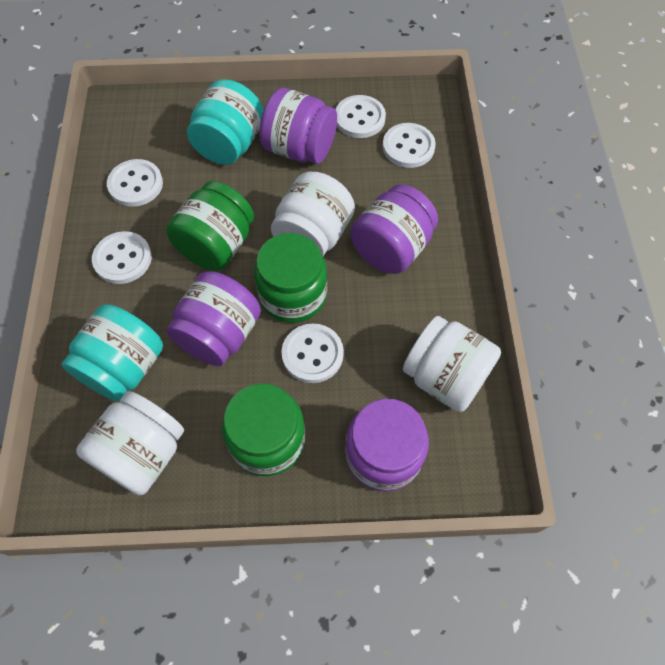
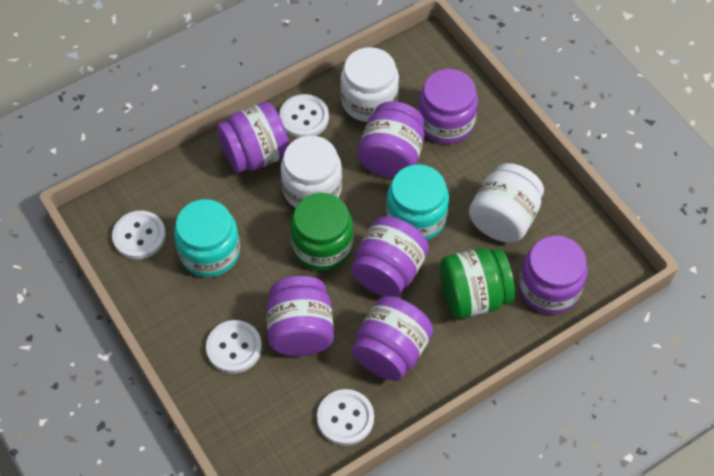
green jar: [166,181,254,271] [222,384,305,476] [254,233,327,323] = 3 -> [290,193,354,271] [440,248,515,318] = 2
purple jar: [167,271,261,366] [260,88,337,164] [345,399,429,492] [351,184,438,274] = 4 -> [217,102,289,173] [267,276,334,356] [351,216,429,297] [352,296,433,381] [358,101,425,178] [418,69,478,144] [519,236,587,314] = 7
white button: [92,231,152,284] [107,159,163,207] [282,323,344,383] [335,95,386,138] [383,123,436,168] = 5 -> [112,211,166,259] [206,320,262,373] [279,94,329,138] [317,389,374,446] = 4

